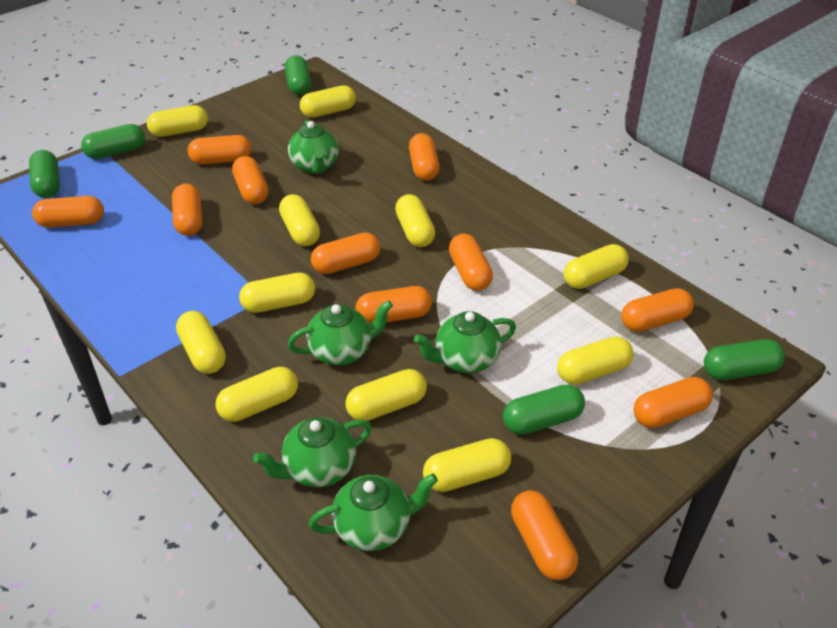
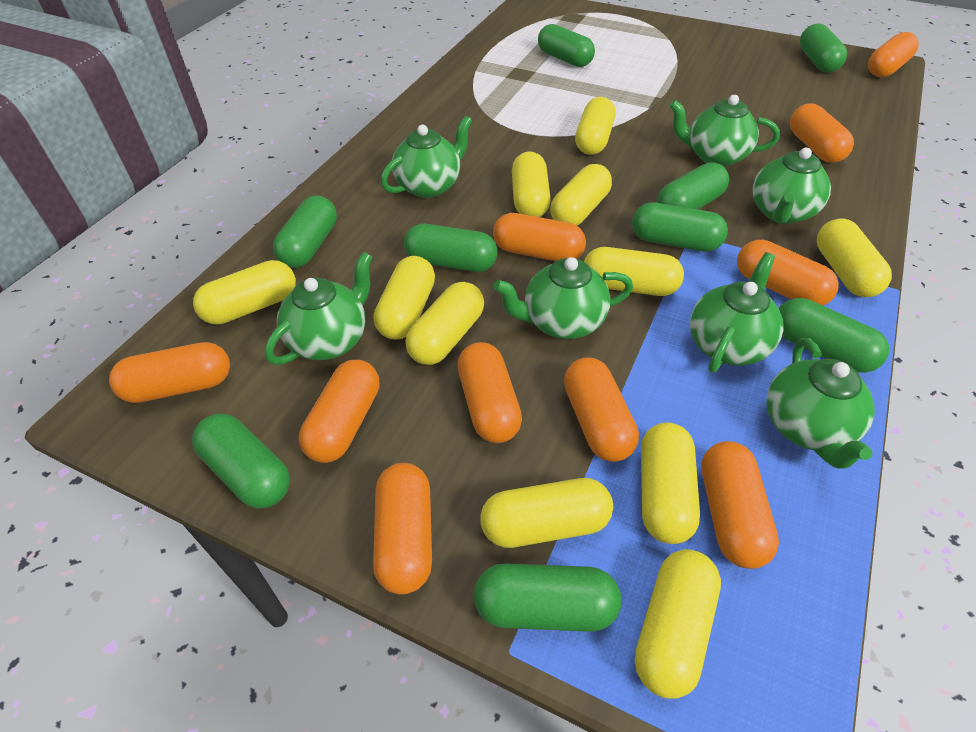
green capsule: [29,150,60,198] [81,124,145,159] [285,55,311,95] [503,384,585,435] [704,339,785,380] = 5 -> [192,414,290,509] [273,195,337,268] [404,224,497,272] [474,563,621,632] [538,24,595,67] [632,202,728,252] [657,162,729,209] [779,298,889,373] [800,23,847,73] = 9
green teapot: [253,417,372,488] [287,300,393,365] [288,120,339,173] [309,474,438,551] [414,311,516,373] = 5 -> [265,252,373,365] [381,116,472,198] [493,257,633,339] [670,95,780,167] [690,252,784,373] [752,148,831,224] [766,338,875,469] = 7
orange capsule: [32,196,104,228] [172,184,202,236] [188,135,251,164] [232,156,269,204] [311,233,380,274] [355,286,432,323] [409,133,440,181] [449,234,493,291] [511,491,578,580] [621,288,694,332] [633,377,713,428] = 11 -> [109,342,230,403] [299,359,379,463] [373,463,432,595] [457,342,522,443] [493,213,586,261] [564,357,639,462] [701,441,779,569] [737,240,839,306] [790,104,854,163] [868,32,919,77] = 10

